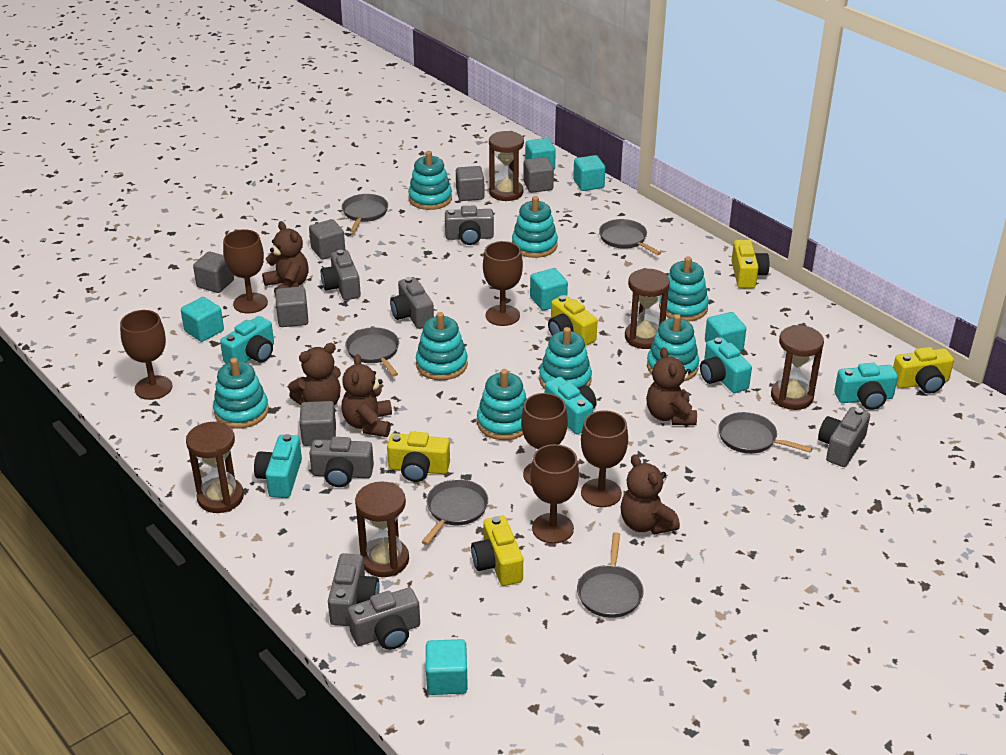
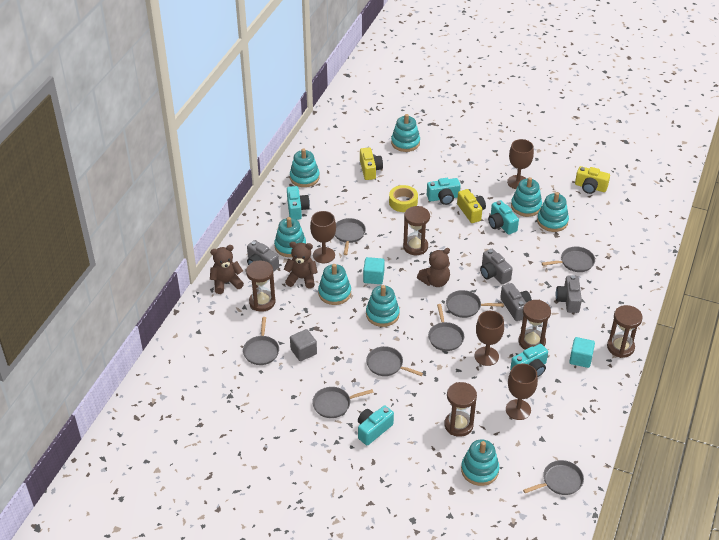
brown goblet: [120,310,173,400] [223,229,268,314] [483,241,523,326] [521,393,568,486] [530,444,579,544] [581,410,628,507] = 6 -> [310,211,336,263] [475,311,504,366] [506,363,538,420] [507,139,534,189] = 4
brown teddy bear: [262,221,309,293] [288,343,341,405] [341,354,392,437] [621,454,680,535] [646,347,697,425] = 5 -> [210,245,244,294] [283,242,318,289] [417,248,450,287] = 3
grey camera: [309,437,374,487] [321,250,361,300] [328,553,379,626] [348,587,420,650] [390,277,434,329] [445,206,494,245] [818,407,870,467] = 7 -> [247,240,279,272] [480,249,513,284] [500,283,532,321] [556,275,582,313] = 4
grey cube: [193,252,234,293] [275,286,308,327] [300,401,336,446] [309,219,345,260] [456,166,484,201] [523,157,554,193] = 6 -> [290,329,317,361] = 1
grey pan: [342,194,388,233] [345,327,399,377] [422,479,488,545] [577,532,644,618] [599,219,661,255] [718,412,812,454] = 6 -> [243,317,279,365] [312,387,373,418] [335,218,366,255] [366,346,423,376] [428,304,464,351] [446,290,504,318] [523,460,584,495] [542,247,595,272] = 8
turquoise cube: [181,297,224,342] [426,639,468,695] [525,138,556,169] [530,268,568,311] [573,155,605,191] [705,312,746,351] = 6 -> [363,257,385,284] [569,337,595,368] = 2
yellow camera: [387,431,450,482] [471,516,523,586] [548,295,598,346] [731,240,769,288] [893,347,954,394] = 5 -> [360,148,383,180] [457,189,486,223] [575,166,610,194] = 3
yellow tape: none = 0 -> [389,185,418,212] = 1

